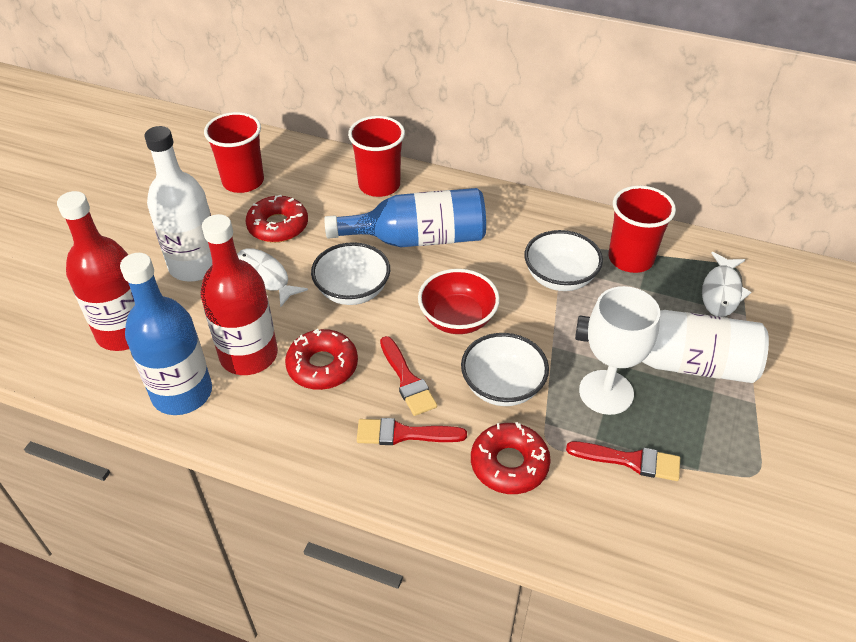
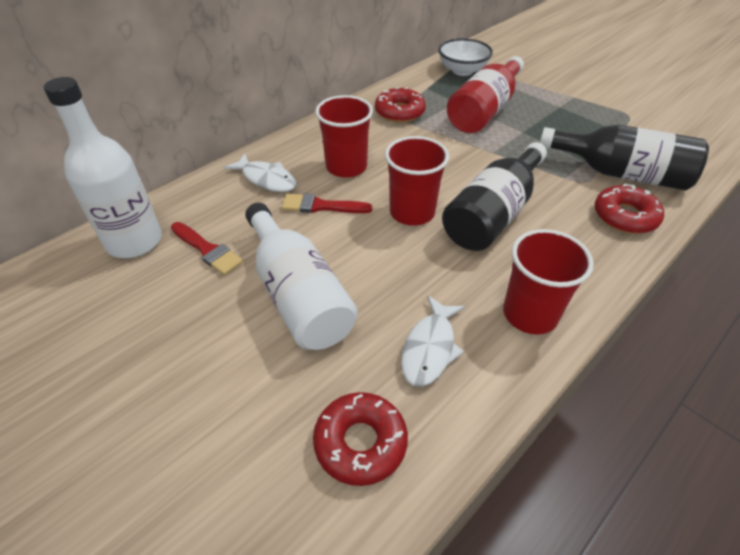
black bottle: none = 0 -> [442,142,547,251] [540,125,709,190] = 2
blue bottle: [120,253,212,415] [324,188,486,247] = 2 -> none = 0
red bottle: [57,191,135,351] [200,214,278,375] = 2 -> [447,56,524,133] = 1
red bowl: [418,269,500,334] = 1 -> none = 0
red brush: [357,418,467,445] [380,336,437,416] [566,441,680,481] = 3 -> [171,222,243,275] [282,193,372,213] = 2
white bowl: [311,242,390,305] [461,333,549,406] [524,230,603,291] = 3 -> [438,38,493,76] = 1
white goblet: [579,286,660,415] = 1 -> none = 0

